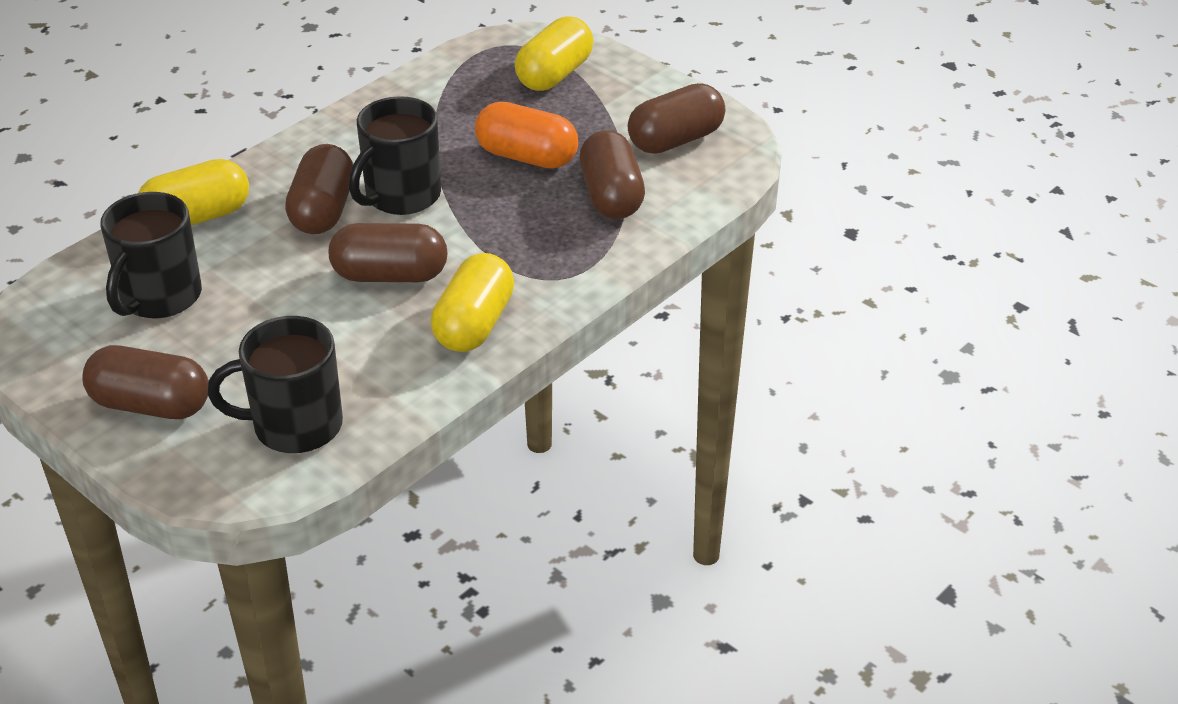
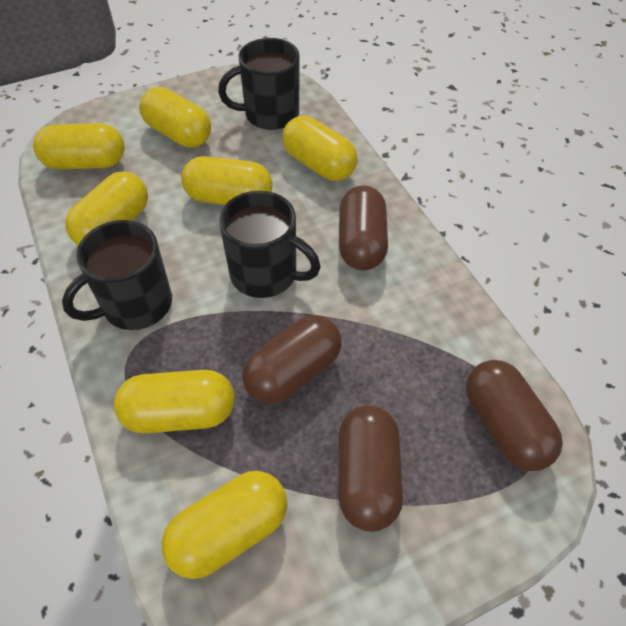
brown capsule: [82,345,208,419] [285,144,353,234] [329,223,448,282] [579,130,645,219] [628,83,725,154] = 5 -> [242,315,342,404] [338,405,403,532] [339,186,388,270] [466,360,563,471] = 4
orange capsule: [475,102,578,169] = 1 -> none = 0
yellow capsule: [138,159,249,226] [431,253,514,352] [515,16,594,91] = 3 -> [33,123,125,170] [65,171,148,245] [114,370,235,433] [139,87,211,148] [162,471,287,579] [181,156,272,205] [282,116,358,181] = 7

